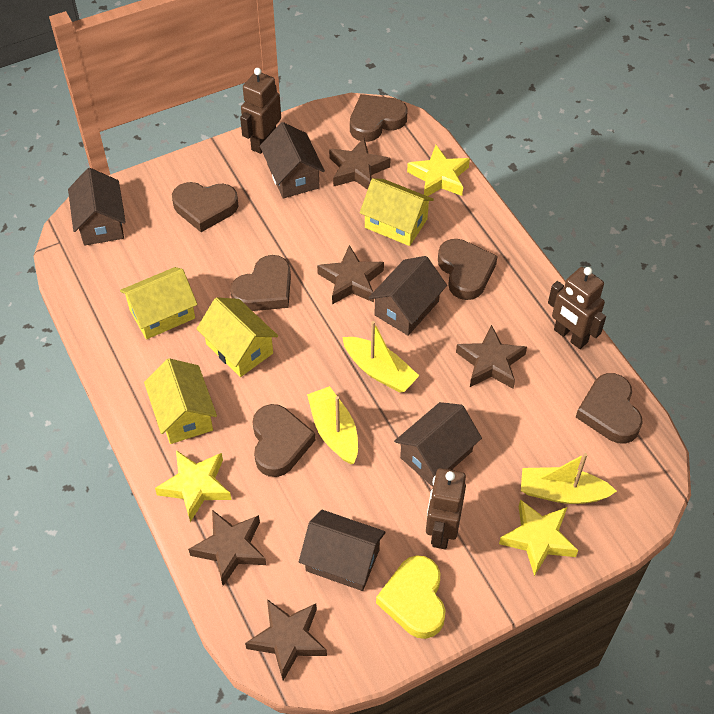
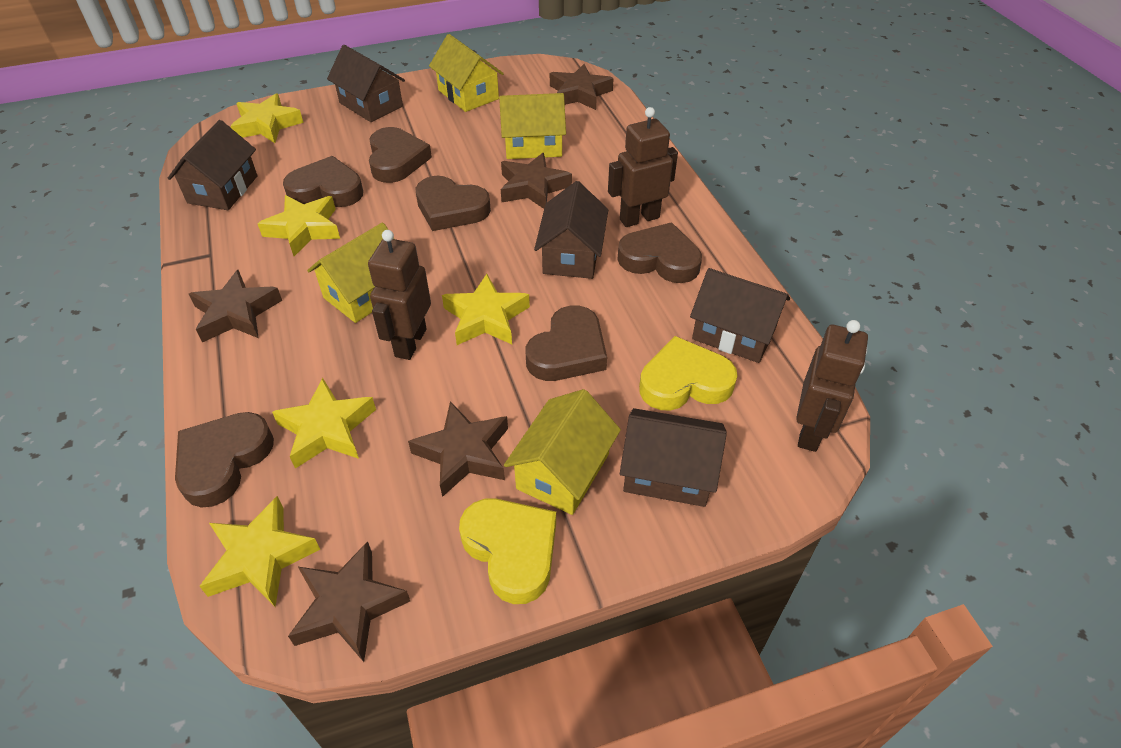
yellow boat: [307,386,358,464] [342,321,419,393] [521,453,617,504] = 3 -> none = 0
yellow heart: [376,555,446,639] = 1 -> [459,498,556,604] [639,336,738,411] = 2
yellow star: [155,450,232,522] [407,145,470,196] [499,499,578,576] = 3 -> [199,496,320,607] [231,93,303,143] [258,195,340,256] [272,378,376,469] [442,274,530,345] = 5

